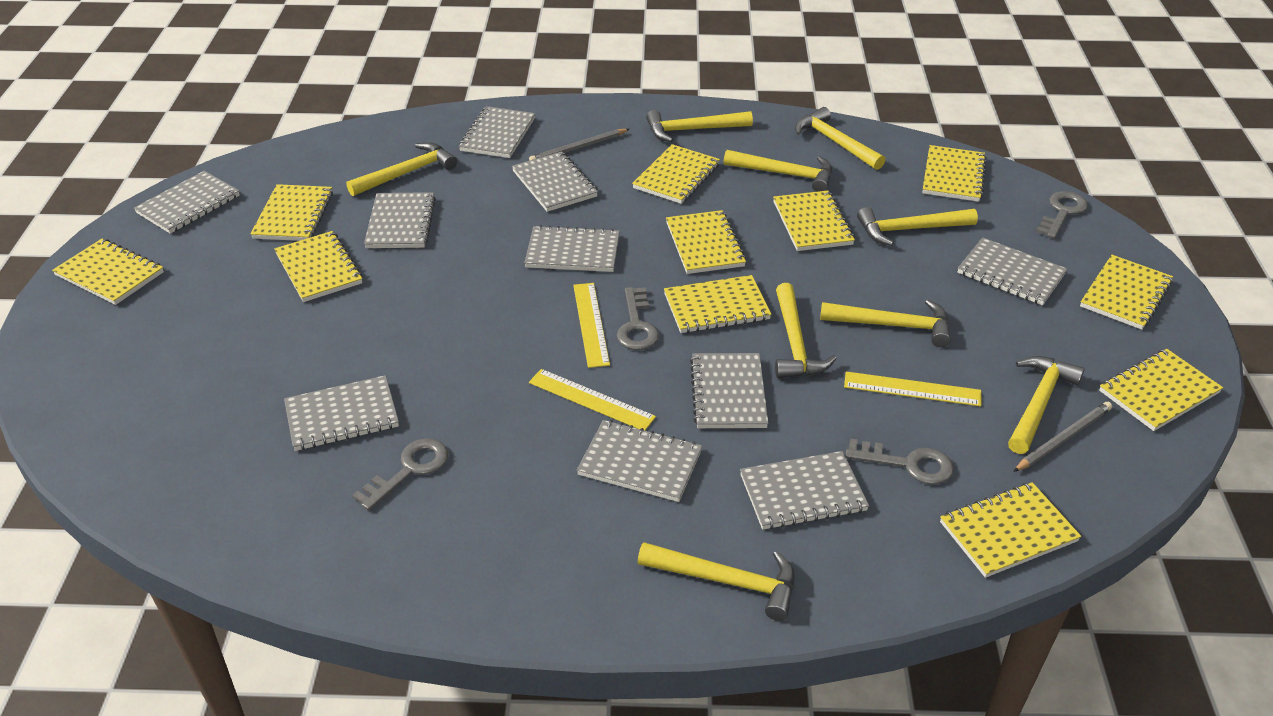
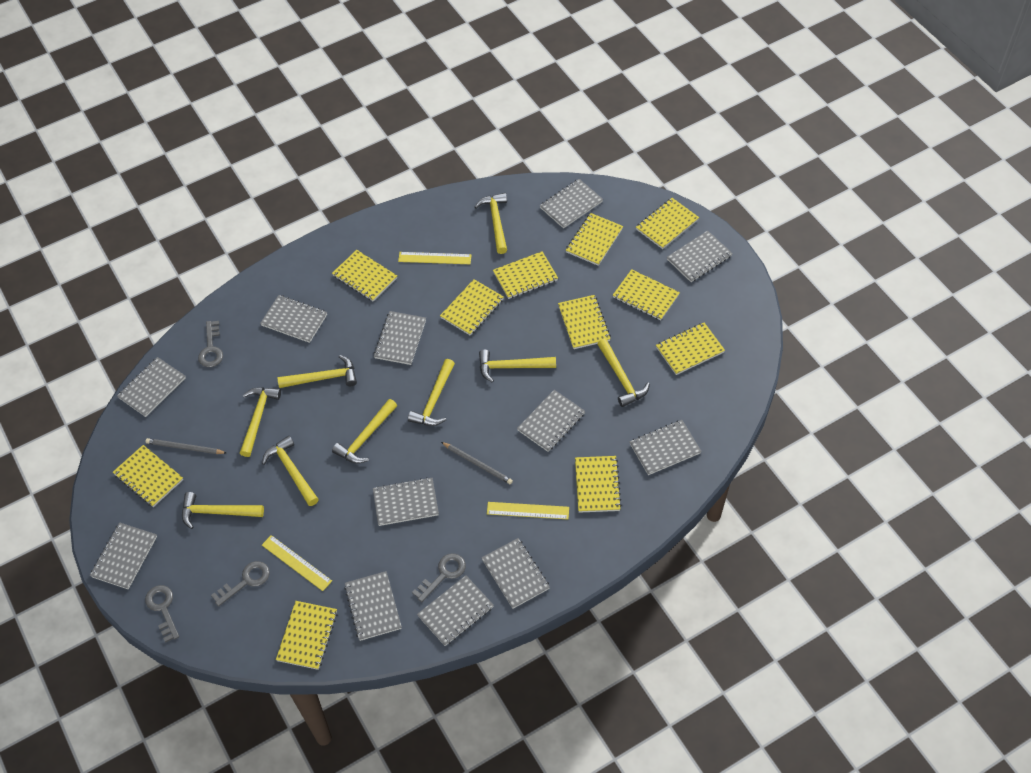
grey notebook: [134,171,240,234] [284,375,399,451] [364,192,436,248] [459,106,535,158] [512,151,598,212] [524,225,620,272] [577,420,702,502] [690,353,768,428] [740,451,869,530] [958,237,1067,305] = 10 -> [90,522,157,589] [117,357,186,417] [260,295,327,343] [344,571,402,641] [373,477,439,526] [374,311,426,365] [417,576,494,646] [481,538,550,609] [517,390,585,452] [540,179,603,229] [630,420,702,475] [667,231,733,282] = 12

